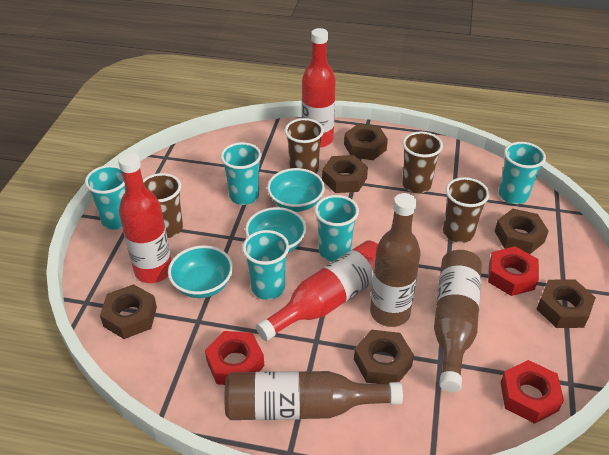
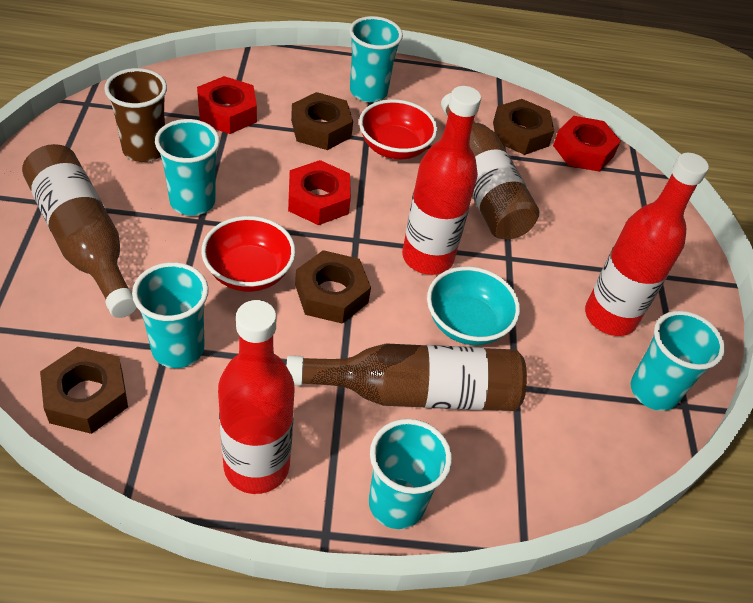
brown cup: [143,173,183,238] [285,118,324,174] [402,132,443,193] [443,177,489,243] = 4 -> [104,68,167,162] = 1
brown nut: [100,284,157,339] [322,155,368,193] [344,124,388,160] [354,330,414,384] [495,209,549,254] [537,279,596,328] = 6 -> [40,347,128,434] [291,92,353,150] [295,250,371,324] [493,99,554,155] = 4
red bowl: none = 0 -> [201,216,296,292] [359,99,438,159] = 2
turquoise bowl: [168,245,233,298] [245,207,306,253] [267,168,325,212] = 3 -> [427,266,520,345] = 1

